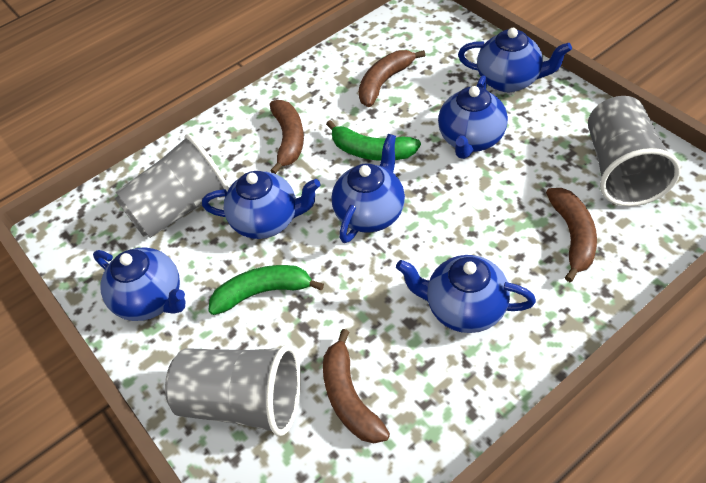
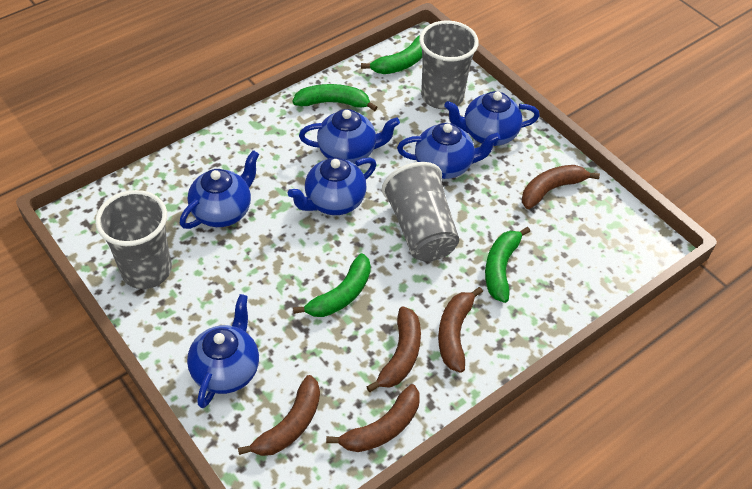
brown banana: [270,100,304,174] [323,329,390,443] [358,50,425,107] [546,188,597,282] = 4 -> [238,375,320,456] [326,384,420,452] [366,306,421,392] [438,287,483,373] [522,165,600,209] = 5
green banana: [208,265,324,315] [326,120,421,161] = 2 -> [292,84,378,111] [293,253,371,317] [361,35,422,74] [485,227,530,303] = 4

